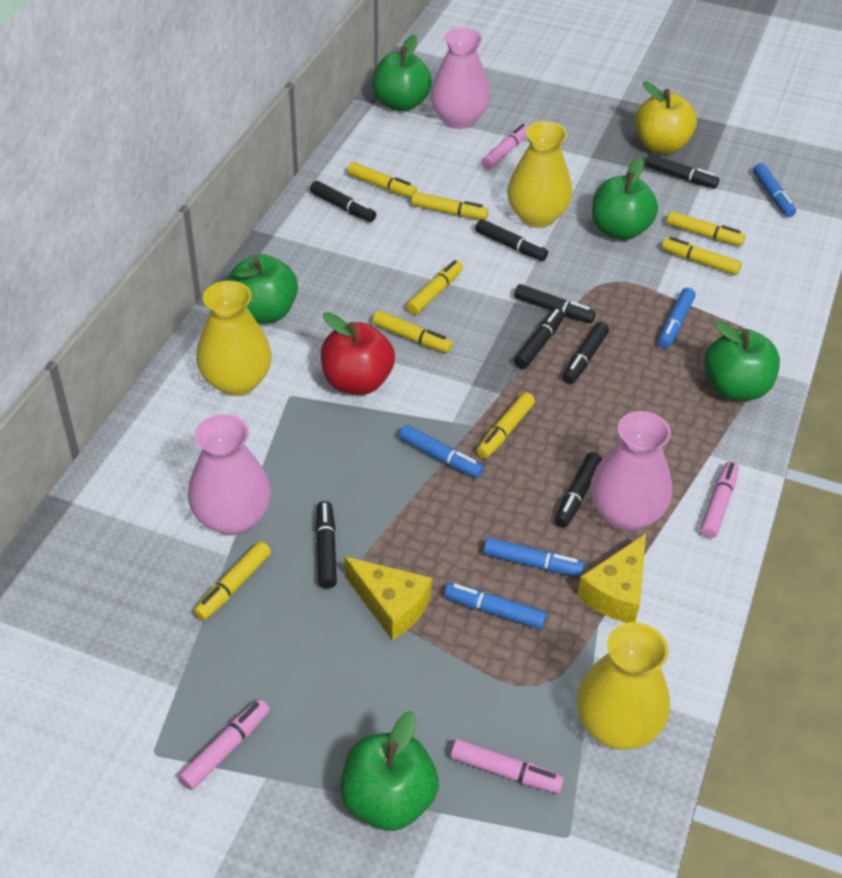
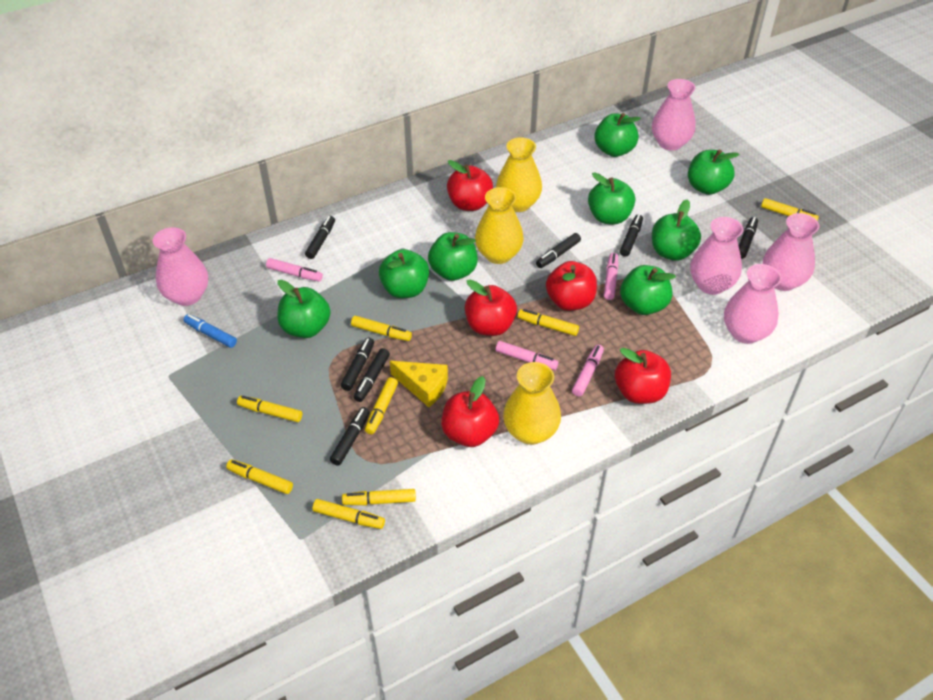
black marker: [310,181,376,222] [316,501,337,589] [475,219,548,261] [514,284,596,323] [514,309,564,369] [555,452,602,528] [562,322,609,384] [646,154,719,189] = 8 -> [305,216,335,259] [330,407,370,466] [341,337,374,391] [354,348,390,402] [536,233,581,268] [620,214,643,257] [739,217,758,259] = 7
blue marker: [399,425,484,478] [444,583,547,629] [483,538,584,577] [658,288,696,349] [753,163,796,217] = 5 -> [183,314,237,348] = 1
green apple: [227,254,298,324] [340,711,439,831] [373,35,432,111] [592,157,658,240] [704,321,780,401] = 5 -> [278,280,330,338] [379,249,429,298] [428,232,478,281] [588,172,635,224] [594,113,641,157] [620,265,676,315] [652,199,701,261] [688,149,739,195] = 8
pink vase: [188,414,271,535] [430,28,490,129] [590,411,672,531] = 3 -> [153,227,208,306] [652,79,696,151] [690,217,744,295] [724,264,782,344] [763,213,819,291] = 5
red apple: [321,312,395,395] = 1 -> [441,376,499,447] [447,160,493,211] [465,279,517,336] [546,261,597,311] [615,348,671,404] = 5
yellow apple: [635,82,697,154] = 1 -> none = 0
yellow cheese: [344,557,432,640] [577,534,646,623] = 2 -> [390,361,448,407] = 1

